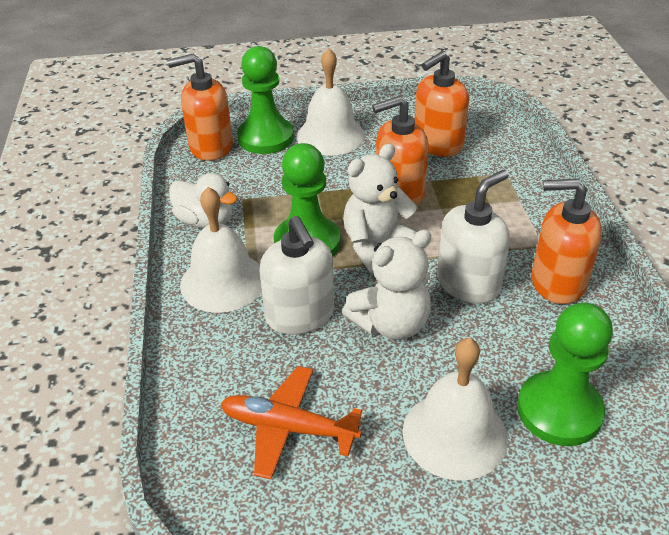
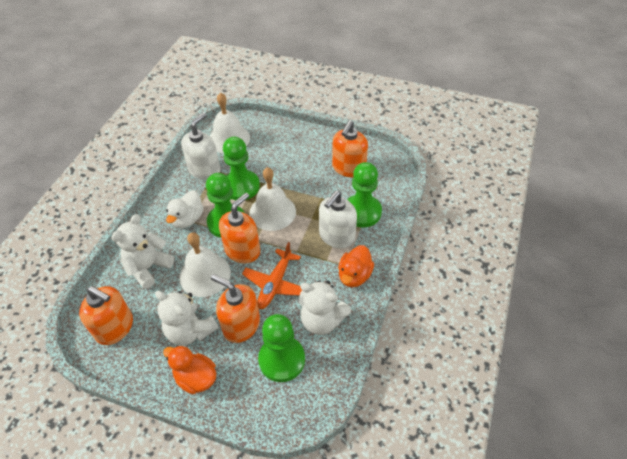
green pawn: [237,46,294,154] [274,143,341,257] [517,302,613,446] = 3 -> [206,173,244,238] [223,137,260,200] [258,314,305,382] [347,162,382,227] = 4
orange duck: none = 0 -> [163,345,216,394] [338,245,374,287] = 2
white teddy bear: [342,229,431,340] [343,144,418,273] = 2 -> [111,214,174,289] [155,291,219,346] [299,280,351,335] = 3

